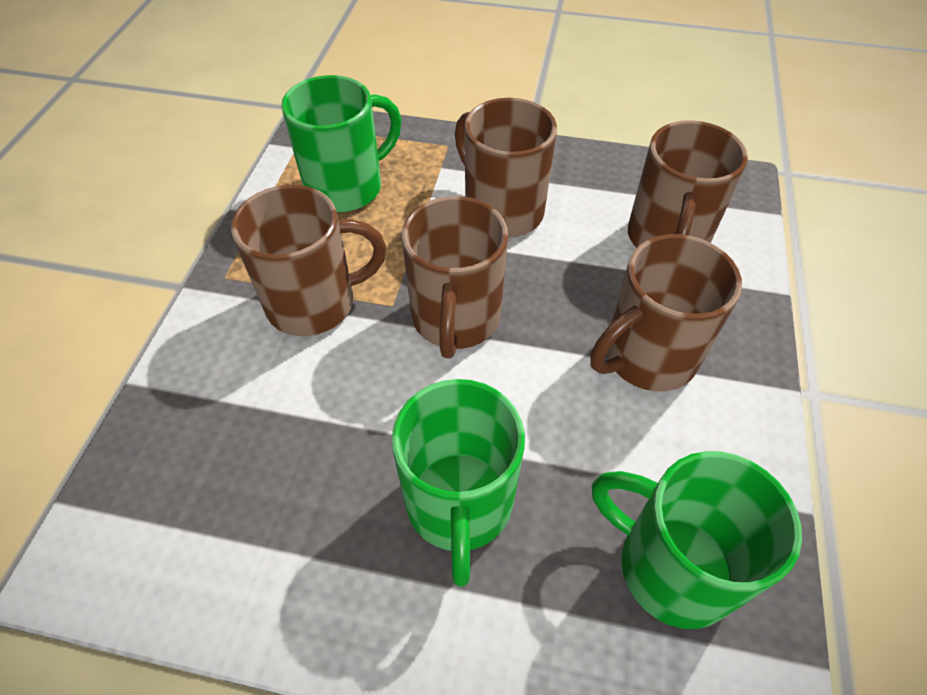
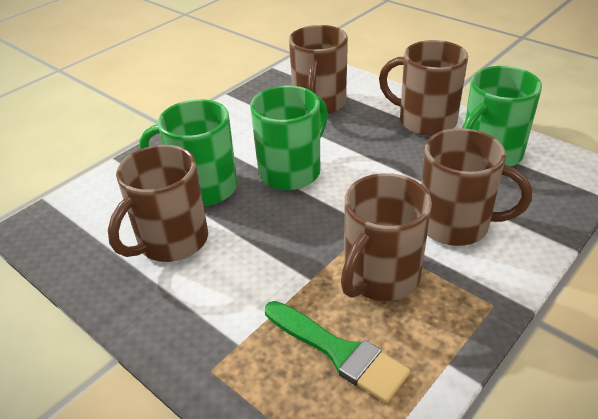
green brush: none = 0 -> [265,301,410,403] = 1

